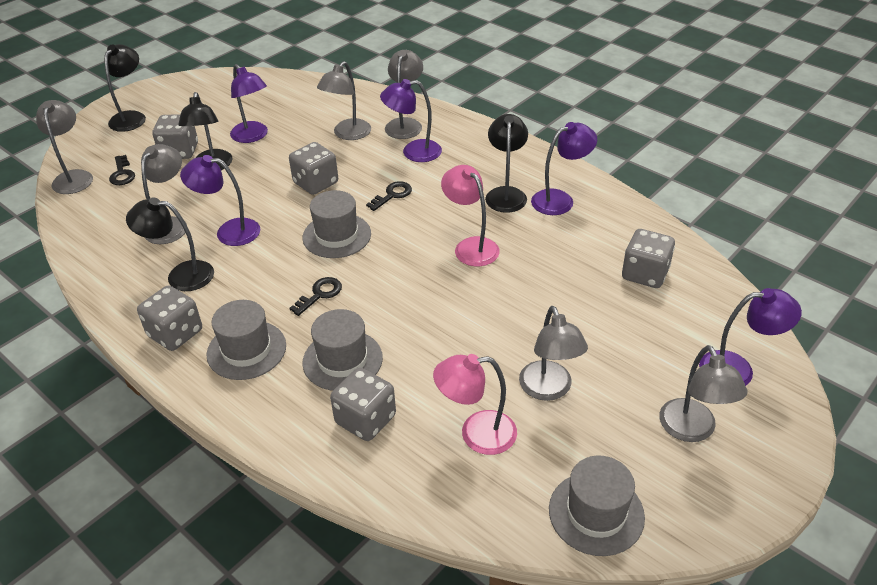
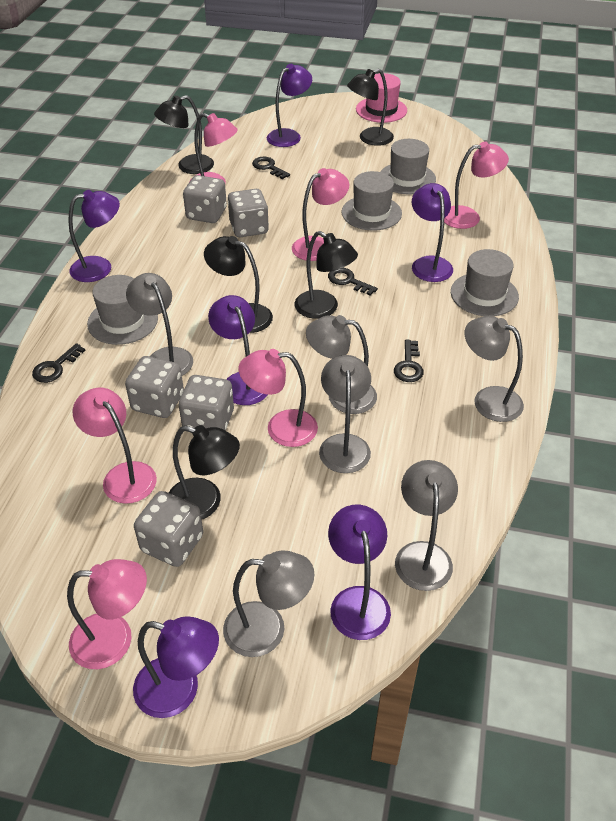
black key: [109,155,135,185] [290,277,342,316] [366,181,412,211] = 3 -> [32,343,85,383] [252,157,290,179] [328,268,378,296] [394,340,424,382] = 4
black lamp: [104,44,146,132] [126,197,214,291] [178,92,233,170] [485,114,528,213] = 4 -> [154,95,214,174] [169,425,240,520] [204,236,273,333] [295,231,358,319] [347,69,394,146] = 5
pink hat: none = 0 -> [356,73,407,123] = 1
pink lamp: [433,354,517,455] [441,165,500,266] = 2 -> [67,559,147,669] [73,388,157,504] [189,113,238,183] [238,349,318,447] [292,168,349,261] [444,141,509,229] = 6
purple lamp: [180,155,260,246] [230,64,268,143] [380,79,442,162] [531,122,597,215] [699,288,802,386] = 5 -> [69,190,120,282] [133,616,219,718] [208,295,268,405] [267,64,312,147] [328,505,391,640] [412,183,453,282] = 6

